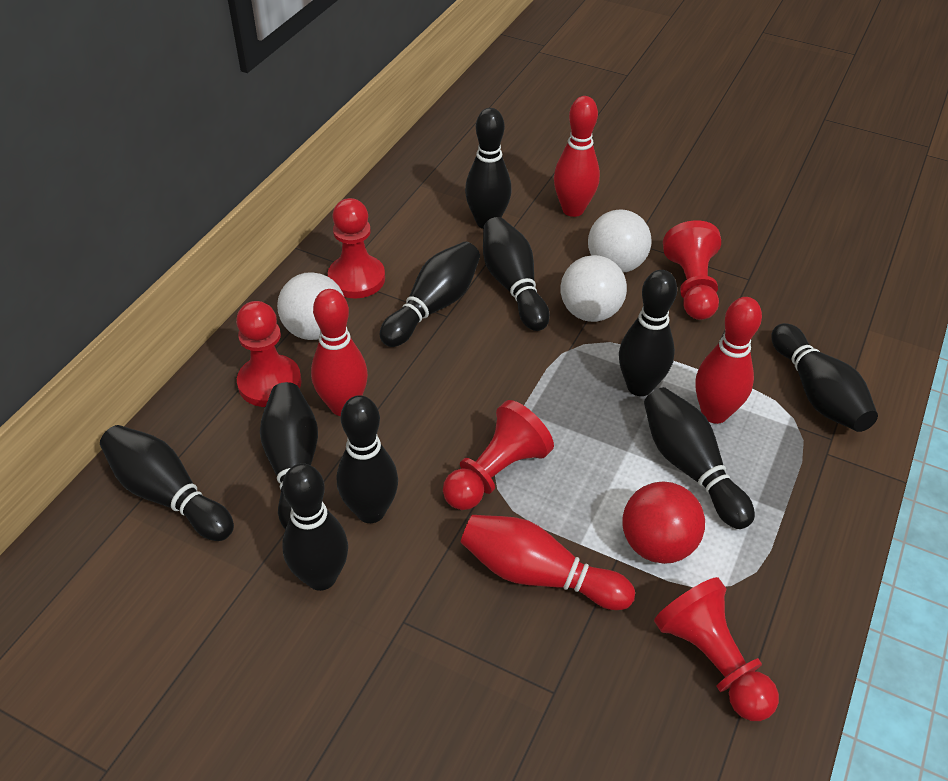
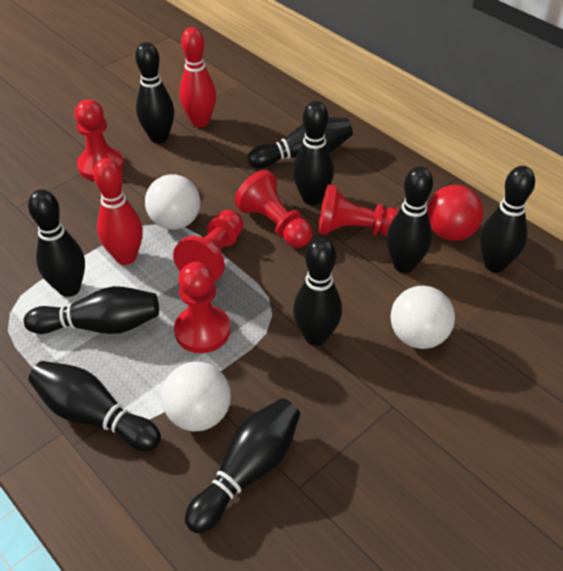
red bowling pin: [311,289,368,416] [461,515,635,610] [554,96,600,217] [695,297,762,424] = 4 -> [93,158,143,265] [179,27,216,128] = 2

